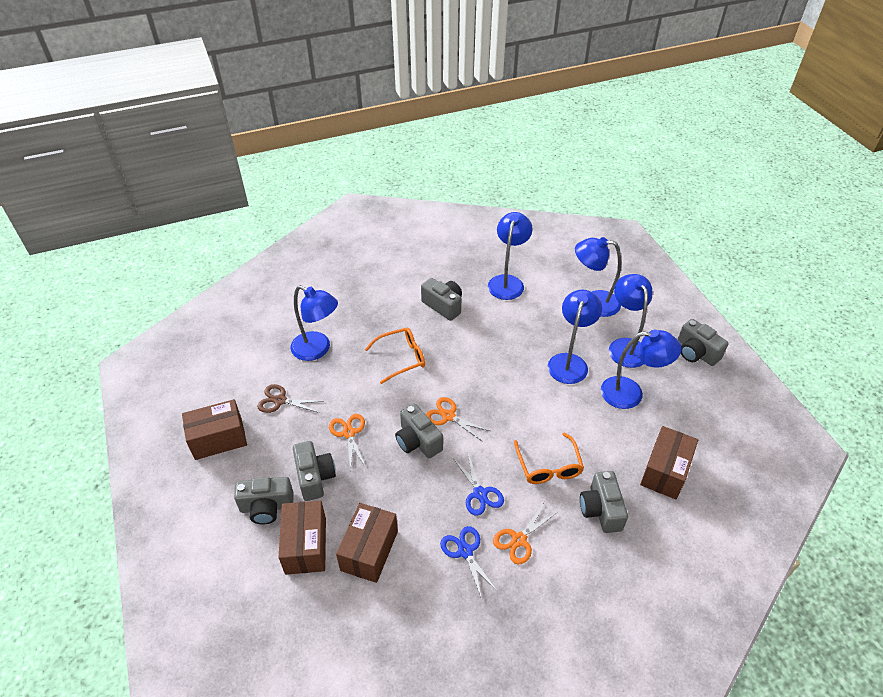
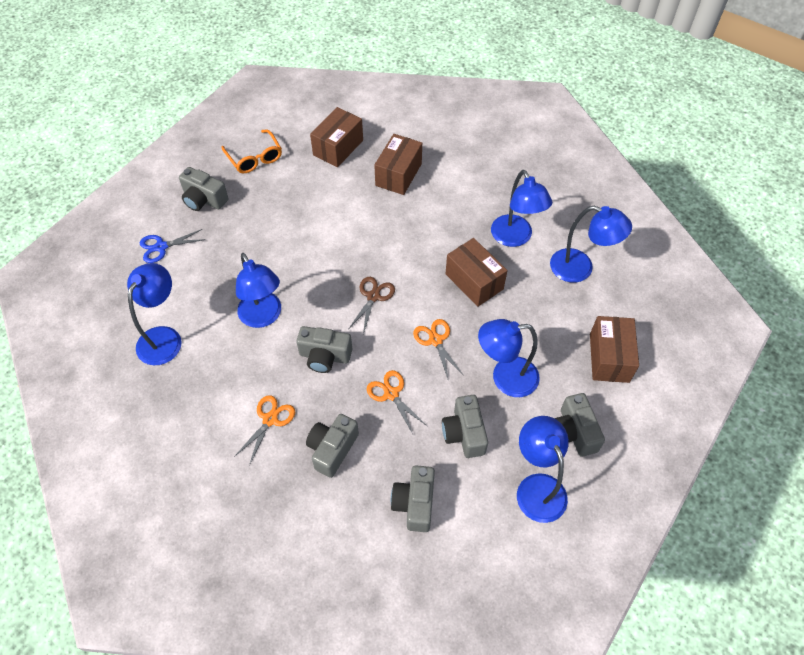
blue scissors: [440,526,498,599] [453,454,504,516] = 2 -> [140,229,206,263] = 1
orange glasses: [365,327,425,384] [514,432,584,484] = 2 -> [221,129,282,173] = 1

